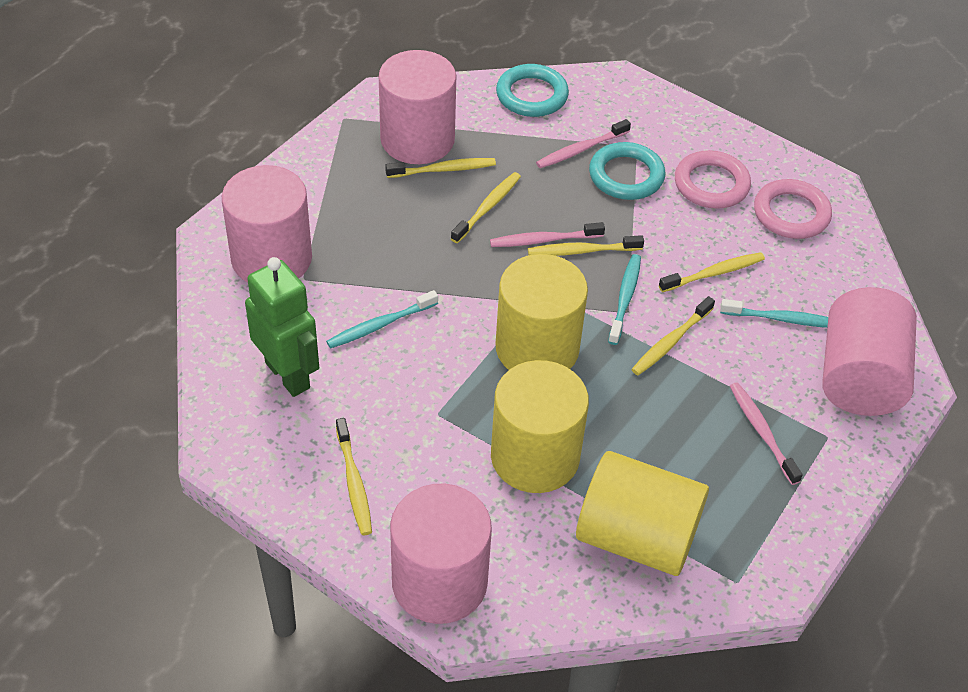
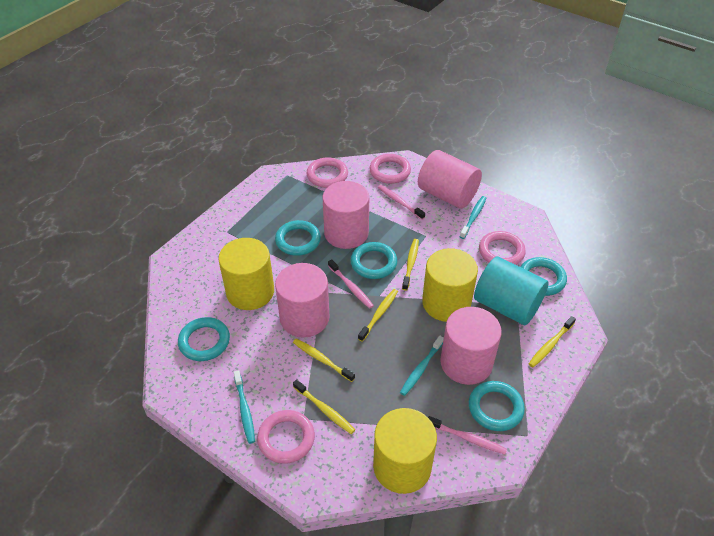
green robot: [245,257,319,397] = 1 -> none = 0
pink ring: [675,150,751,209] [754,179,832,239] = 2 -> [257,410,315,464] [307,157,348,188] [369,154,411,184] [479,231,526,265] = 4
turquoise cylinder: none = 0 -> [474,256,549,325] = 1
turquoise ring: [496,64,569,117] [589,142,665,200] = 2 -> [178,317,230,361] [275,220,321,256] [350,242,397,279] [469,381,525,431] [521,257,567,296] = 5
yellow toothbrush: [336,418,372,535] [385,158,496,178] [451,172,521,243] [528,235,644,256] [631,296,715,375] [659,252,765,292] = 6 -> [293,338,355,382] [293,379,355,434] [358,289,398,342] [402,239,419,291] [529,316,576,367] = 5

